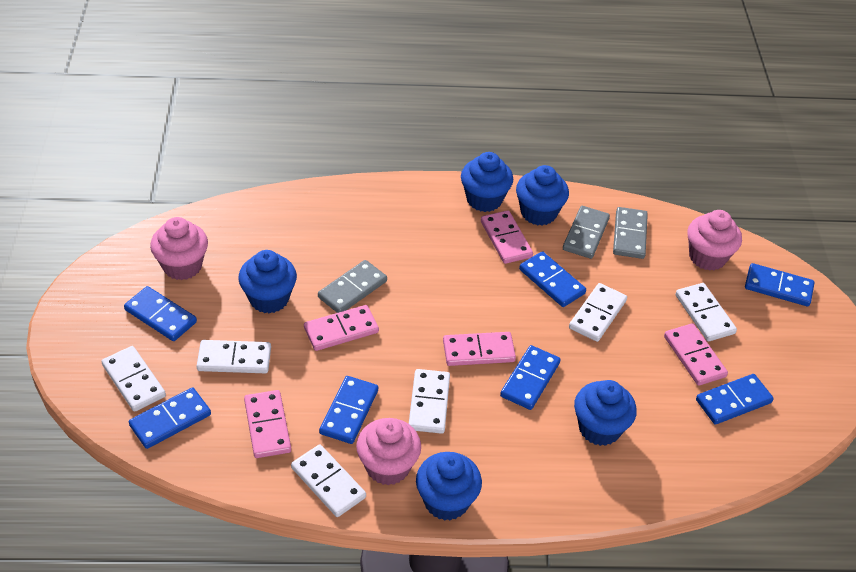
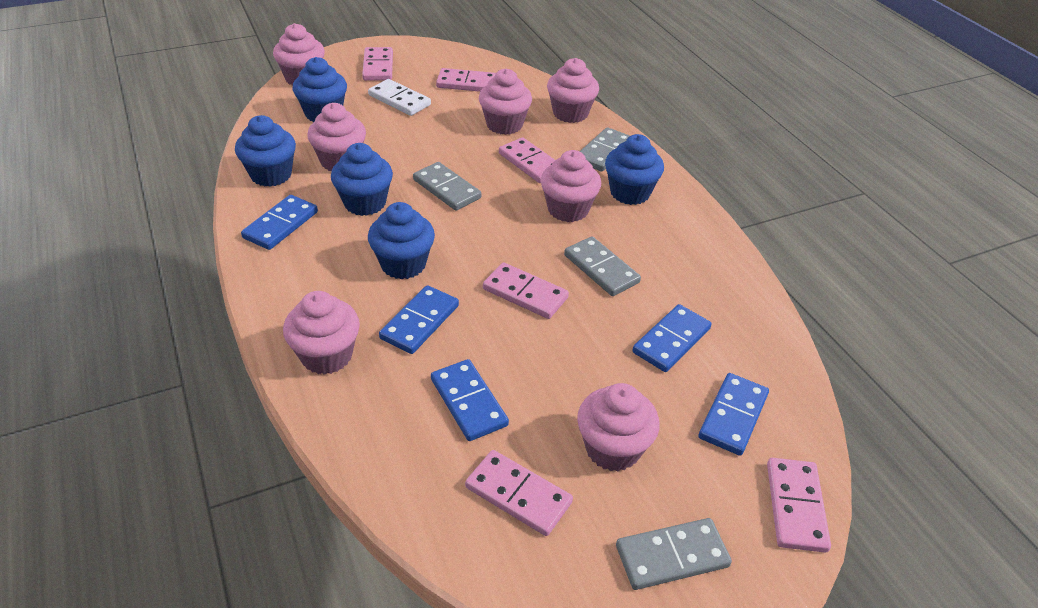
blue domino: [124,286,197,341] [129,387,211,449] [319,376,378,444] [500,345,561,410] [519,251,586,307] [696,374,774,424] [745,263,815,306] = 7 -> [241,195,318,250] [379,285,459,354] [431,359,509,441] [632,304,712,372] [699,373,769,456] = 5
grey domino: [318,260,387,313] [563,206,610,259] [613,207,648,259] = 3 -> [413,162,482,210] [564,236,641,296] [580,127,630,171] [616,518,732,590] = 4
pink cupcake: [150,217,208,280] [356,418,421,486] [687,210,742,271] = 3 -> [273,23,325,86] [283,291,360,375] [307,103,366,171] [479,68,532,135] [541,150,601,222] [547,58,599,123] [577,383,659,471] = 7
pink domino: [244,390,291,458] [304,305,379,351] [443,332,516,366] [481,210,533,264] [664,323,728,386] = 5 -> [362,47,393,81] [436,68,496,92] [465,450,573,536] [483,262,569,319] [499,137,555,183] [767,458,831,553] = 6
white domino: [101,346,166,412] [197,340,271,373] [291,444,366,517] [409,369,450,434] [569,283,627,342] [675,283,737,341] = 6 -> [368,79,431,116] = 1

